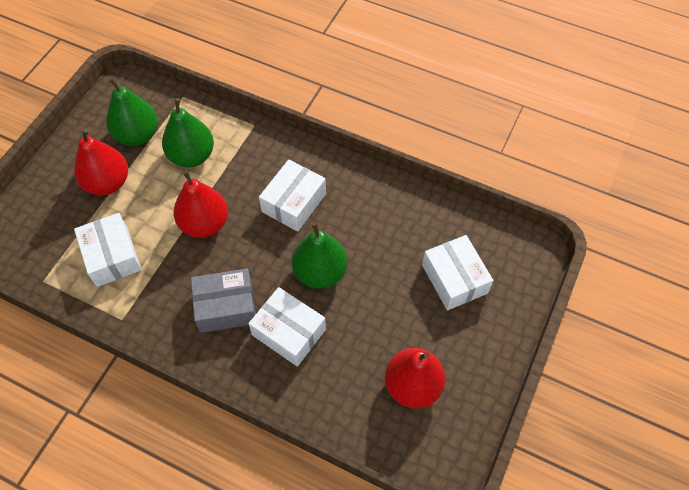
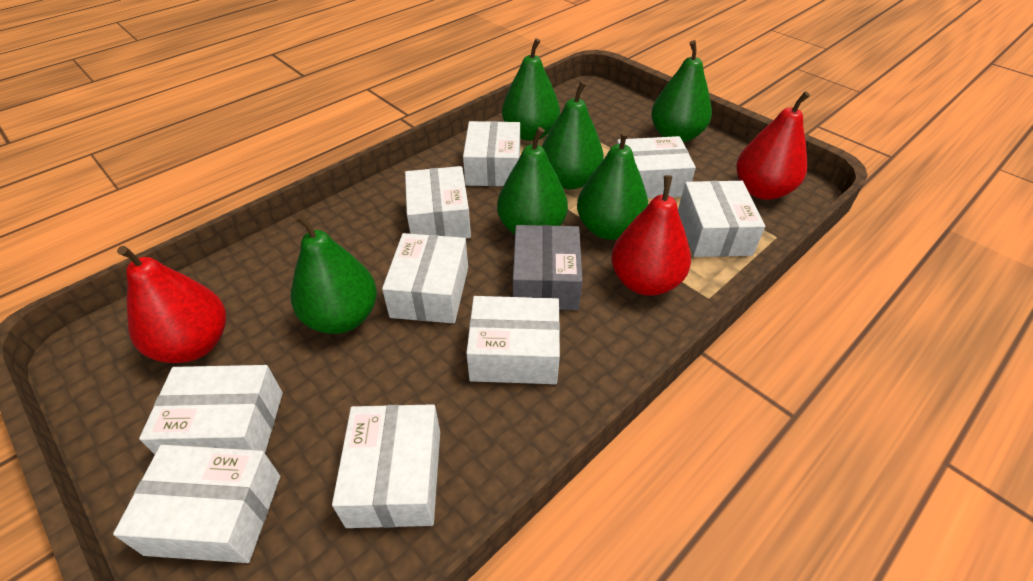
green pear: [106,77,158,146] [162,98,214,168] [292,222,347,289] = 3 -> [291,213,377,334] [497,127,568,235] [502,38,560,141] [542,81,604,190] [577,130,648,240] [651,40,712,143] = 6
white box: [74,213,141,287] [248,287,326,366] [259,159,326,232] [422,235,493,310] = 4 -> [113,445,280,563] [139,365,283,454] [332,404,440,528] [382,233,468,324] [405,166,471,238] [463,121,520,186] [466,296,560,384] [617,136,696,199] [678,181,765,257] = 9

